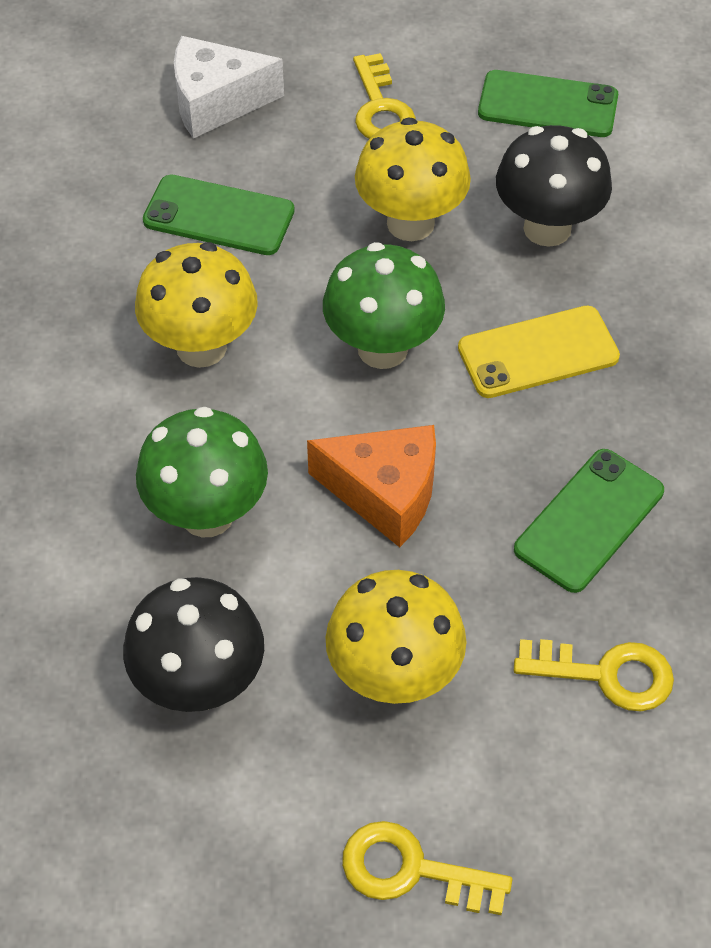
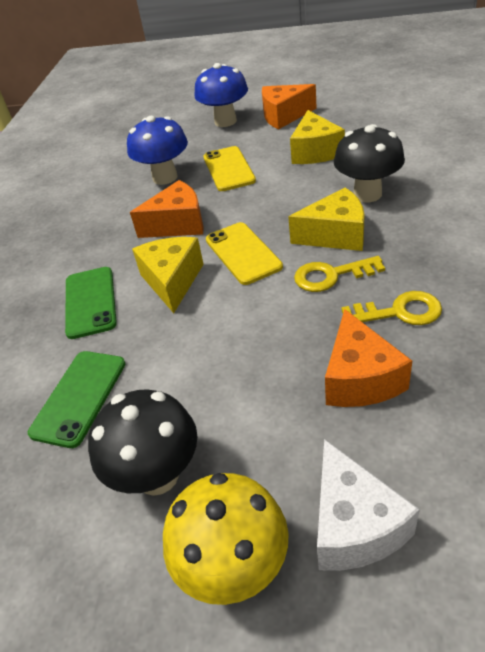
blue mushroom: none = 0 -> [127,116,188,185] [194,63,248,127] = 2
green mushroom: [136,407,268,537] [323,242,445,369] = 2 -> none = 0
green phone: [143,175,295,255] [478,70,618,137] [514,449,664,593] = 3 -> [28,351,125,448] [65,267,117,339] = 2
orange cheese: [307,425,436,547] = 1 -> [130,180,204,238] [262,84,317,129] [325,309,412,407] = 3
yellow cheese: none = 0 -> [132,237,204,313] [288,188,365,251] [290,110,345,164] = 3
yellow key: [342,821,513,915] [353,53,416,139] [514,639,674,711] = 3 -> [294,256,385,292] [341,291,442,325] = 2
yellow mushroom: [135,242,258,368] [325,570,467,704] [355,117,471,241] = 3 -> [163,473,289,605] = 1
yellow phone: [458,306,620,398] = 1 -> [204,146,256,191] [206,222,283,285] = 2

